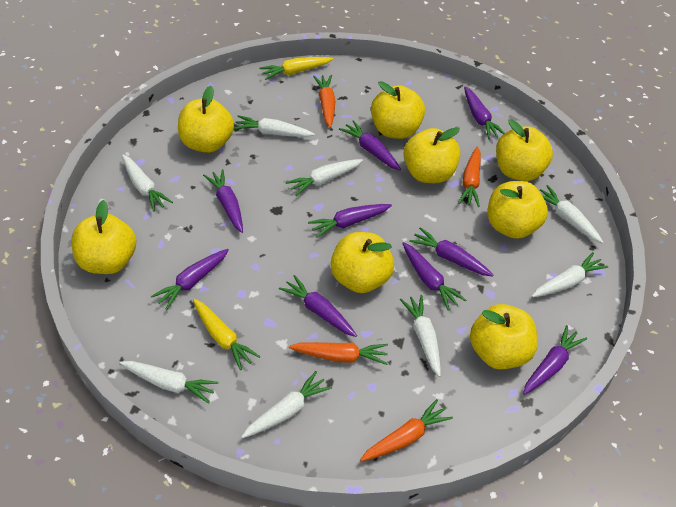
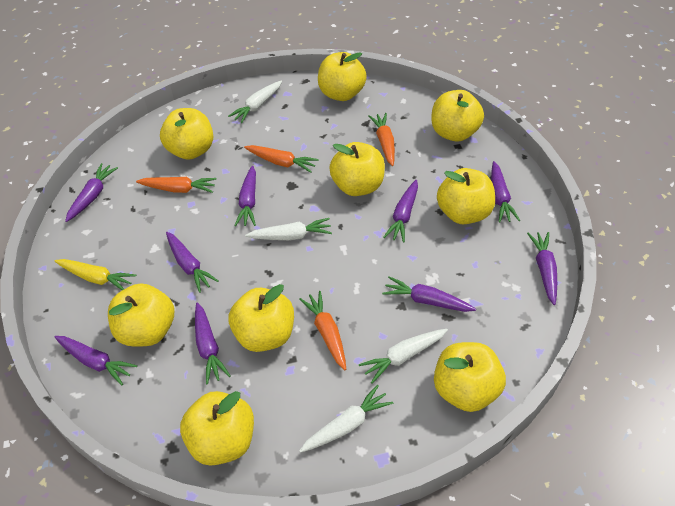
white carrot: [120,361,219,404] [122,155,173,212] [234,115,315,137] [241,371,332,438] [286,159,363,196] [400,295,441,377] [532,252,608,297] [540,185,603,244] = 8 -> [228,81,282,123] [245,218,332,240] [299,384,393,453] [359,329,448,383] = 4
yellow apple: [71,200,136,274] [178,86,234,153] [330,232,394,293] [371,81,425,139] [403,127,461,183] [470,304,538,369] [487,181,548,239] [496,119,553,181] = 8 -> [108,283,174,346] [160,108,213,160] [180,391,254,466] [229,284,294,352] [318,52,367,101] [329,142,385,196] [431,90,484,141] [434,342,506,412] [437,168,495,224] = 9
yellow carrot: [193,299,260,370] [259,57,333,80] = 2 -> [55,259,136,290] = 1

